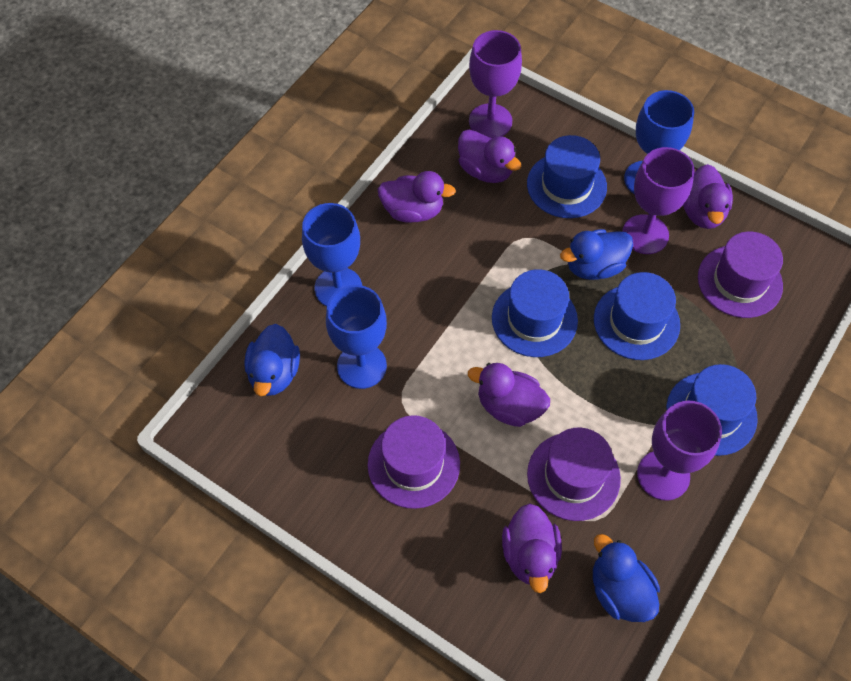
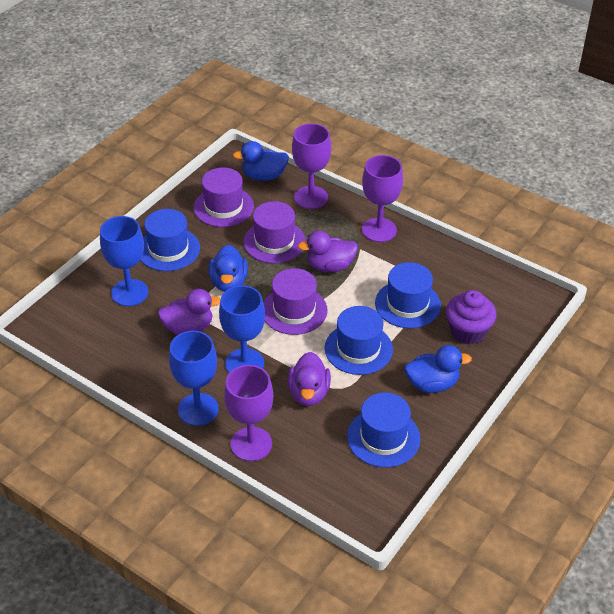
purple cupcake: none = 0 -> [446,290,496,344] = 1
purple duck: [378,171,456,223] [458,130,521,183] [468,363,550,427] [502,503,562,593] [683,164,733,229] = 5 -> [158,289,220,335] [288,352,331,406] [298,231,358,272] = 3

